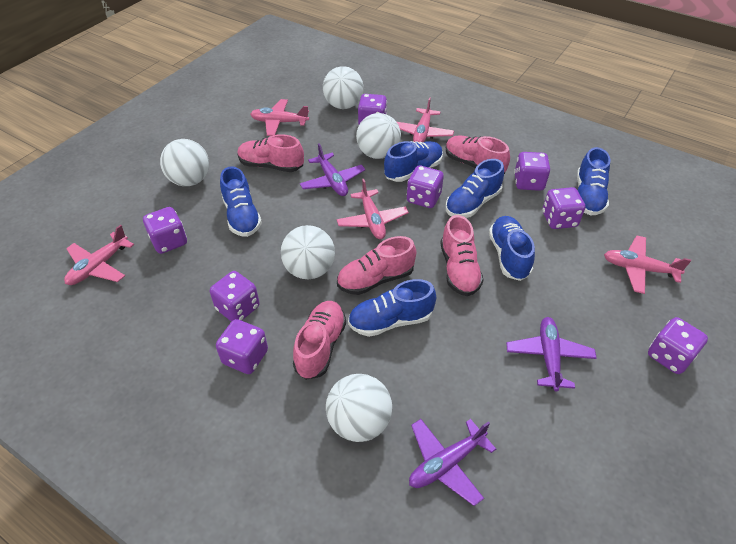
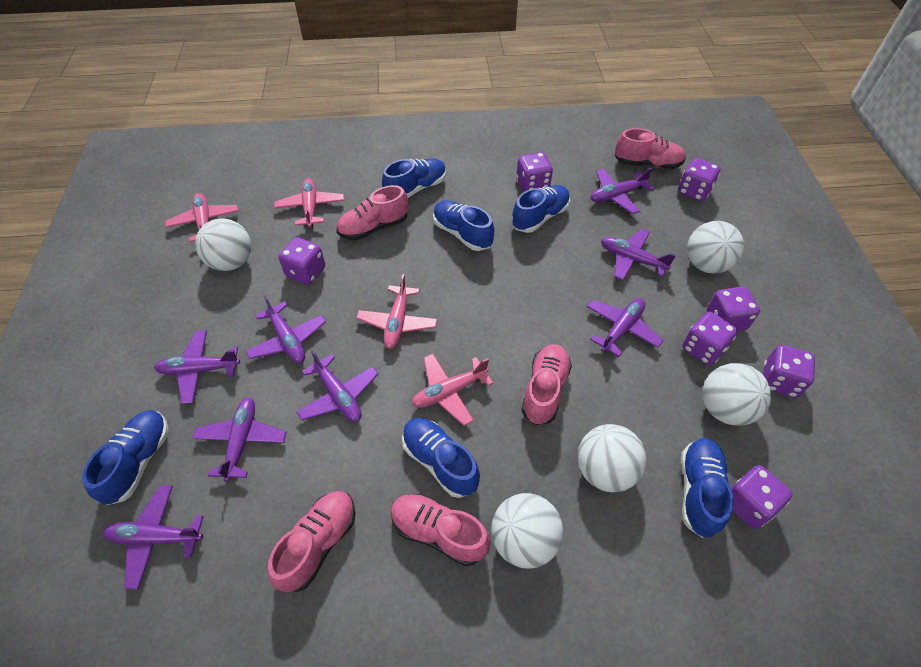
pink plane: [64,225,134,285] [250,99,309,136] [337,179,409,239] [397,97,454,142] [604,235,691,294] = 5 -> [165,193,239,242] [274,178,345,228] [356,274,438,349] [411,354,493,426] = 4
purple dice: [143,207,187,254] [210,271,260,322] [216,319,268,374] [358,94,387,124] [407,166,444,208] [514,152,550,191] [543,187,585,229] [648,317,708,374] = 8 -> [279,237,325,285] [516,152,553,192] [678,158,721,201] [682,312,738,365] [707,287,760,331] [731,465,792,529] [763,345,815,398] = 7
purple plane: [300,144,365,196] [409,419,496,506] [506,317,597,392] = 3 -> [103,485,204,589] [154,330,240,404] [192,397,287,482] [245,295,326,363] [296,350,378,422] [587,298,663,357] [591,168,654,214] [601,229,676,280] = 8

